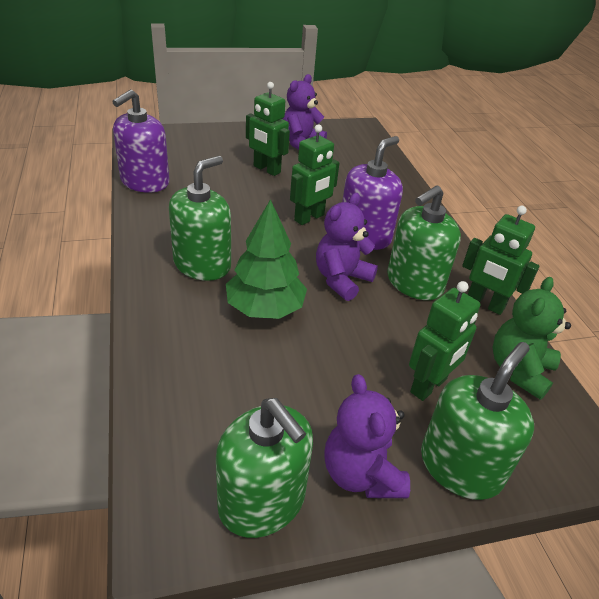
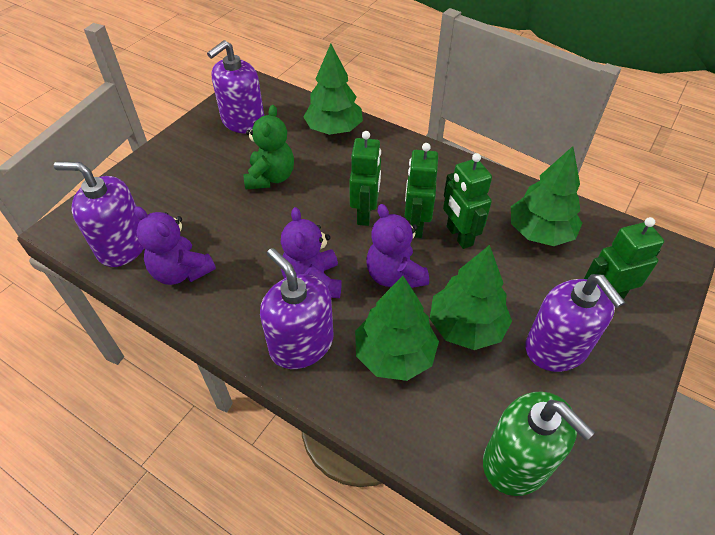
green soap dispenser: [169,156,231,281] [216,398,313,538] [387,185,461,300] [421,342,534,500] = 4 -> [483,391,595,496] = 1
green tree: [226,199,307,319] = 1 -> [303,43,363,135] [355,276,439,381] [430,245,512,350] [511,146,582,246] = 4
purple soap dispenser: [112,90,169,193] [342,136,403,250] = 2 -> [54,162,144,267] [207,40,264,133] [260,248,333,369] [525,274,625,372] = 4

